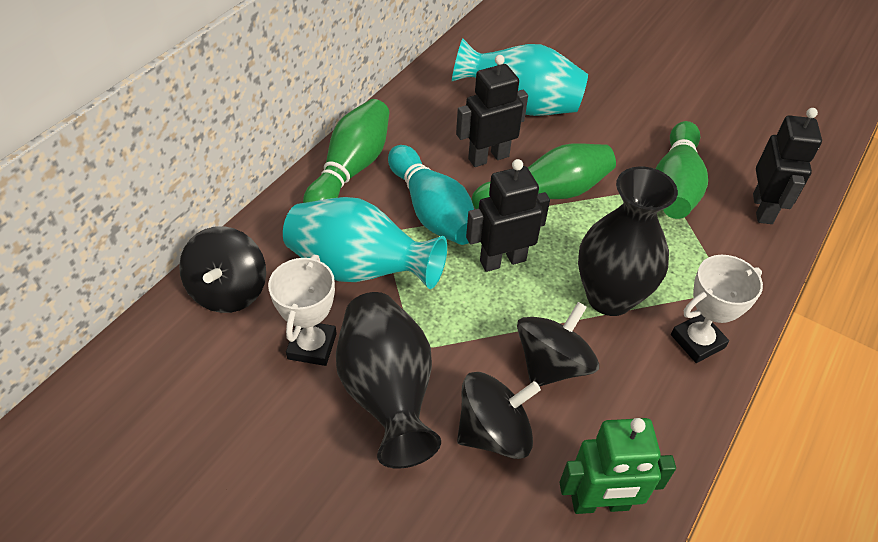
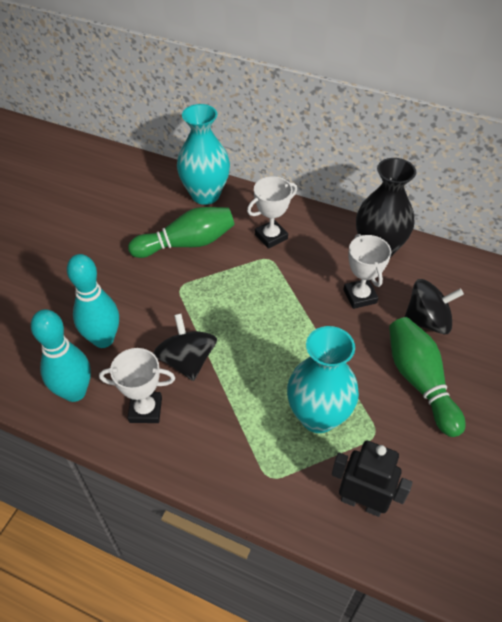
black robot: [456,55,528,167] [466,159,550,272] [753,108,822,224] = 3 -> [332,441,413,517] = 1
black spinning top: [179,226,266,313] [457,372,541,459] [517,302,599,387] = 3 -> [153,313,217,381] [405,279,464,334] = 2
black vase: [336,292,441,469] [578,167,678,316] = 2 -> [356,158,416,258] = 1
green bowling pin: [303,99,389,203] [472,143,616,209] [656,121,708,219] = 3 -> [128,207,234,258] [389,317,465,437] = 2
green robot: [560,418,676,514] = 1 -> none = 0
turquoise bowling pin: [388,145,474,245] = 1 -> [31,309,91,402] [67,254,119,348] = 2
white trophy: [268,255,337,366] [671,255,763,363] = 2 -> [99,348,175,423] [247,176,297,249] [343,234,391,309] = 3

